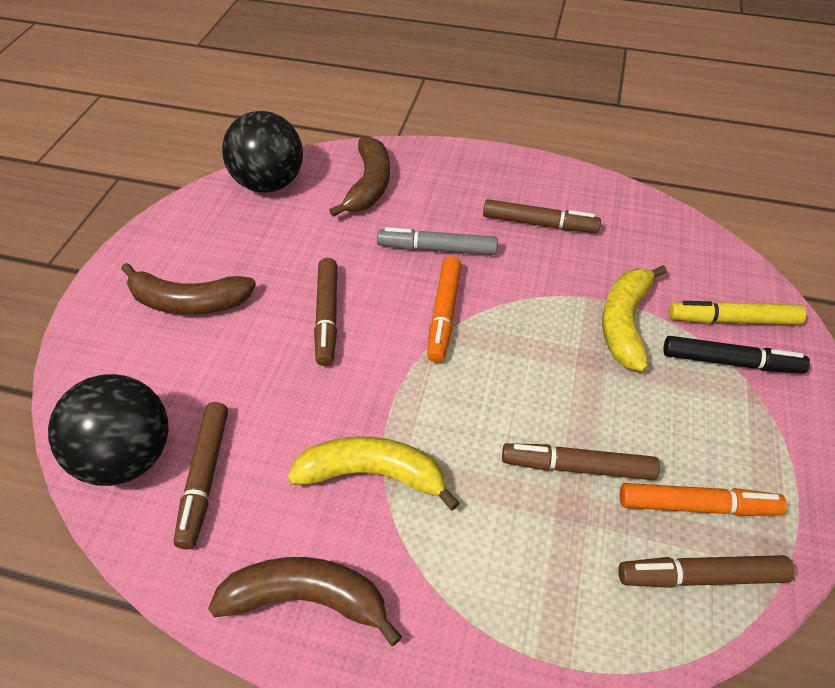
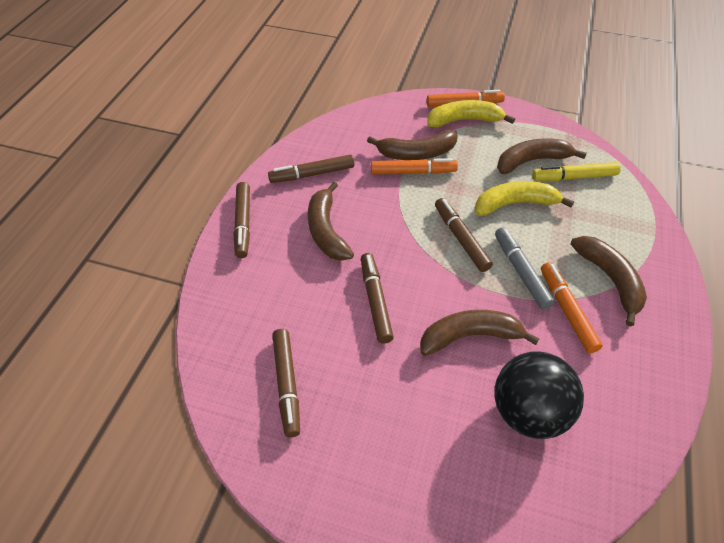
black ball: [48,374,168,486] [222,111,303,193] = 2 -> [495,351,584,439] = 1
black marker: [663,336,810,374] = 1 -> none = 0
brown banana: [121,263,256,315] [208,557,402,646] [329,136,390,217] = 3 -> [308,182,354,261] [367,130,458,160] [420,310,539,356] [497,139,587,174] [571,236,647,326] = 5
orange marker: [427,256,461,363] [620,483,787,516] = 2 -> [371,158,458,174] [427,90,505,107] [541,262,603,353] = 3

